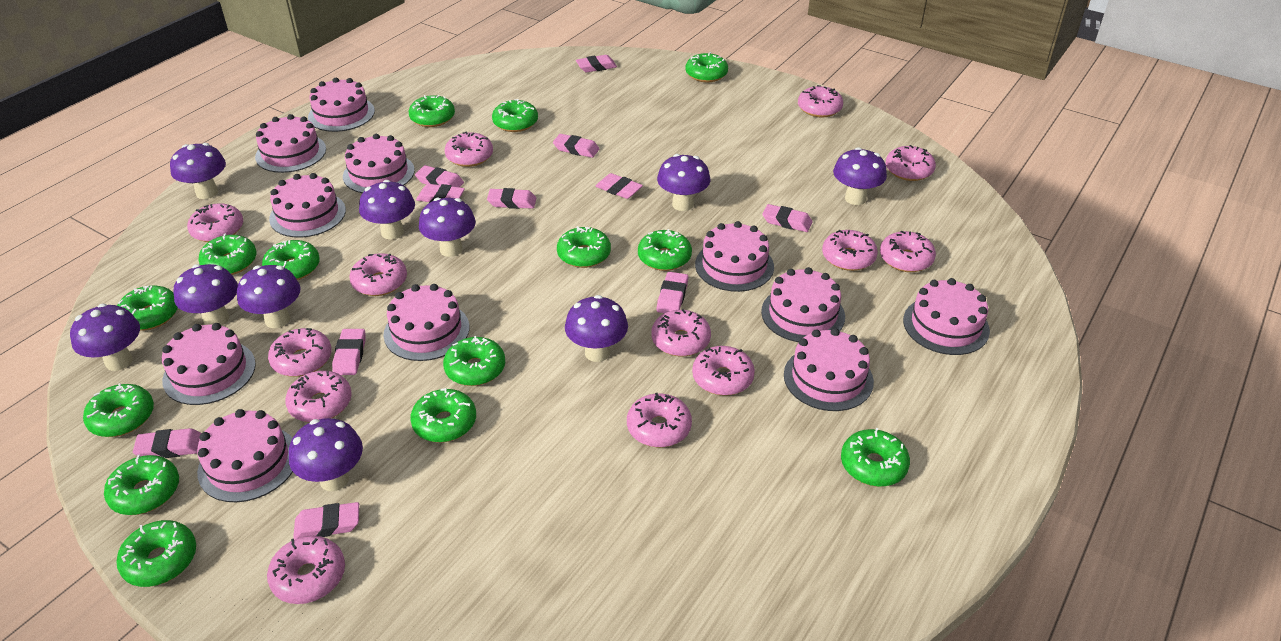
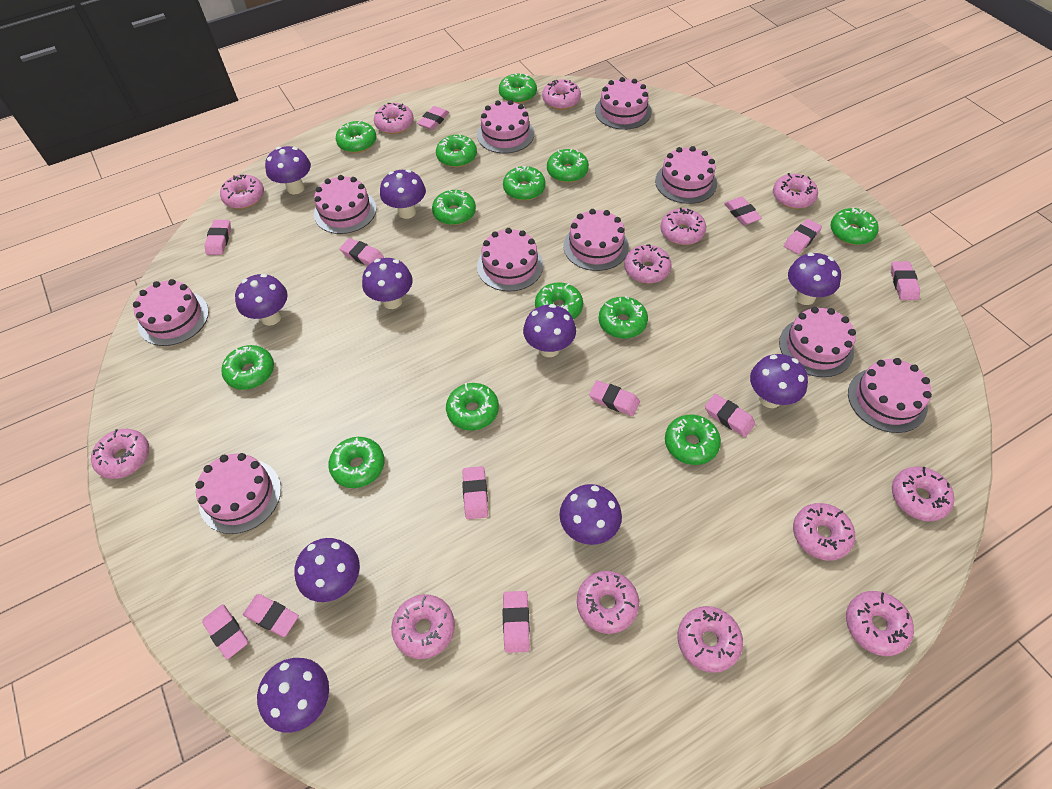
green donut: [83,383,154,437] [104,455,179,515] [116,520,196,587] [117,285,178,331] [198,234,256,275] [262,240,320,280] [408,95,455,127] [410,388,476,443] [443,336,505,386] [492,99,538,132] [557,226,611,268] [638,229,692,271] [685,52,728,82] [841,428,910,487] = 14 -> [221,345,274,390] [328,437,385,488] [336,120,376,153] [432,190,476,225] [436,134,477,167] [446,383,499,430] [499,73,537,103] [503,166,546,200] [535,282,583,320] [547,149,589,183] [599,296,648,339] [665,415,721,465] [830,207,879,245] = 13
pink cake: [162,323,256,405] [197,409,293,502] [255,114,326,173] [269,173,346,238] [308,78,375,132] [343,134,415,193] [384,284,469,361] [695,221,774,292] [761,267,845,342] [784,328,874,411] [903,278,990,355] = 11 -> [133,279,209,346] [195,453,281,534] [314,175,377,234] [477,100,534,154] [477,228,543,292] [563,209,629,271] [595,77,652,130] [655,146,717,204] [779,307,856,377] [848,358,932,433] = 10
pink eraser: [133,428,201,458] [293,502,359,540] [332,329,366,375] [415,165,464,187] [416,184,465,203] [487,188,537,209] [553,134,599,158] [576,55,617,72] [595,173,643,199] [657,272,688,313] [762,204,813,232] = 11 -> [202,604,248,659] [205,220,231,255] [243,594,299,637] [340,238,384,265] [417,106,449,130] [462,466,488,519] [503,591,530,653] [589,380,640,416] [705,394,755,437] [724,197,762,225] [784,219,822,254] [891,261,920,300] = 12

